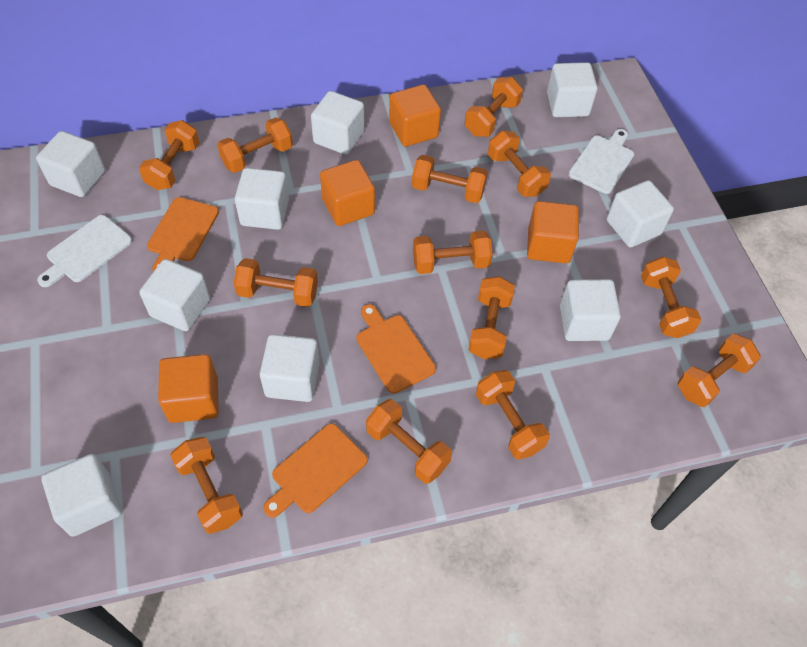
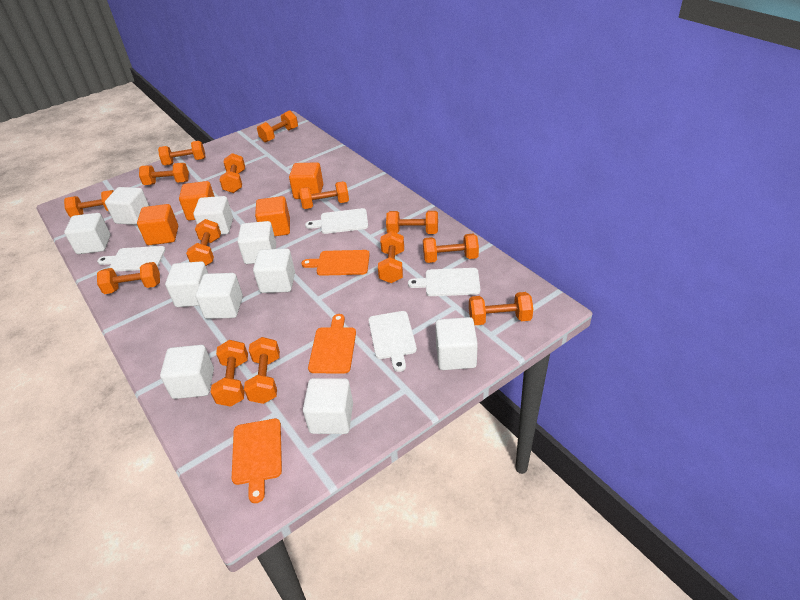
orange dumbbell: [139,120,200,190] [170,437,243,534] [217,117,293,173] [234,258,318,307] [366,399,452,484] [412,155,488,203] [413,231,493,274] [465,77,523,137] [468,276,515,359] [476,370,550,459] [488,131,551,197] [641,257,701,338] [678,333,761,407] = 13 -> [64,190,114,217] [97,262,160,294] [139,163,189,185] [158,141,206,165] [186,219,221,266] [211,340,248,407] [219,153,245,193] [244,337,280,404] [257,110,298,143] [299,181,349,209] [378,231,404,283] [386,211,438,234] [423,234,479,263] [469,292,533,325] = 14
white cube: [36,131,105,197] [41,454,122,537] [139,259,210,331] [235,168,289,230] [260,334,320,402] [311,91,364,155] [547,62,598,117] [560,279,621,341] [607,180,674,247] = 9 -> [64,213,111,254] [105,187,149,225] [160,345,214,399] [165,261,208,307] [193,196,233,235] [196,273,243,319] [237,221,276,264] [253,249,295,293] [303,378,353,434] [435,317,478,370] = 10
white cutting board: [37,215,132,287] [569,129,634,194] = 2 -> [97,246,166,272] [305,208,368,234] [368,311,417,372] [408,268,480,296] = 4

